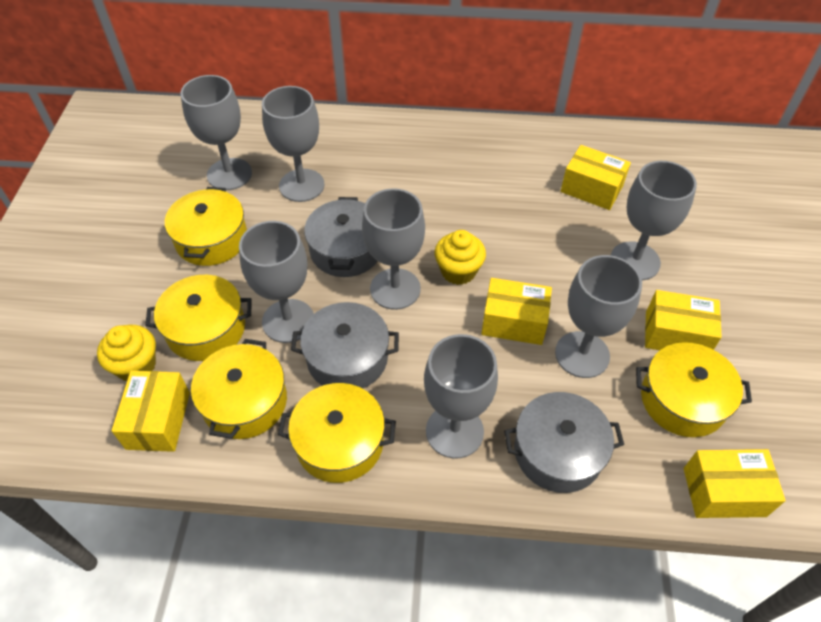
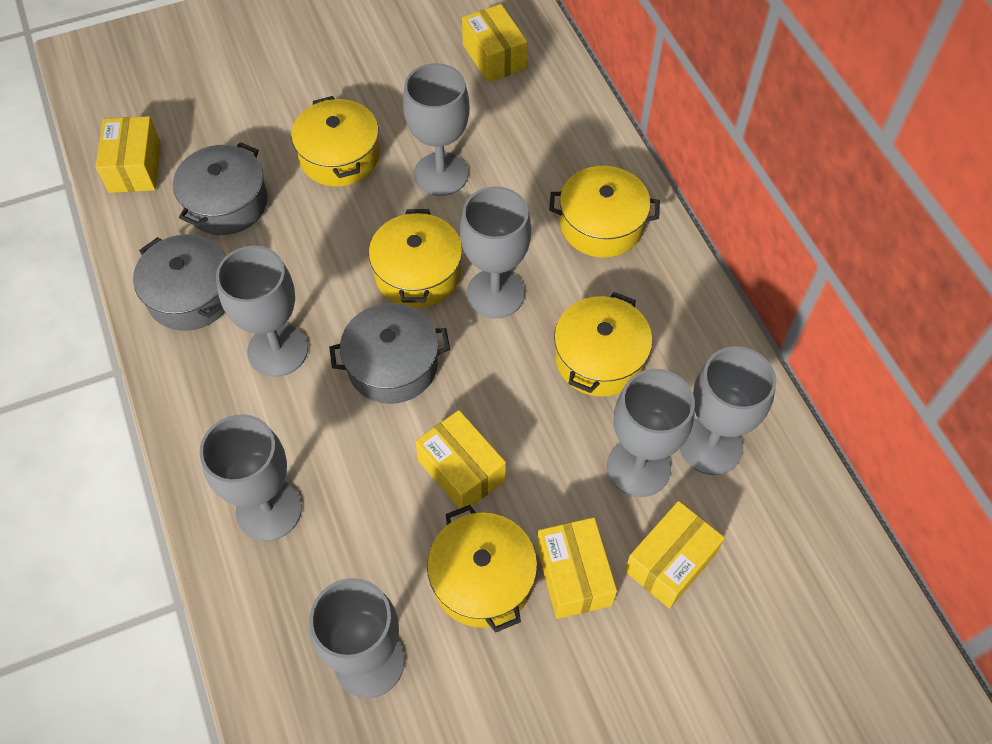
yellow cupcake: [97,325,156,381] [434,230,486,285] = 2 -> none = 0

